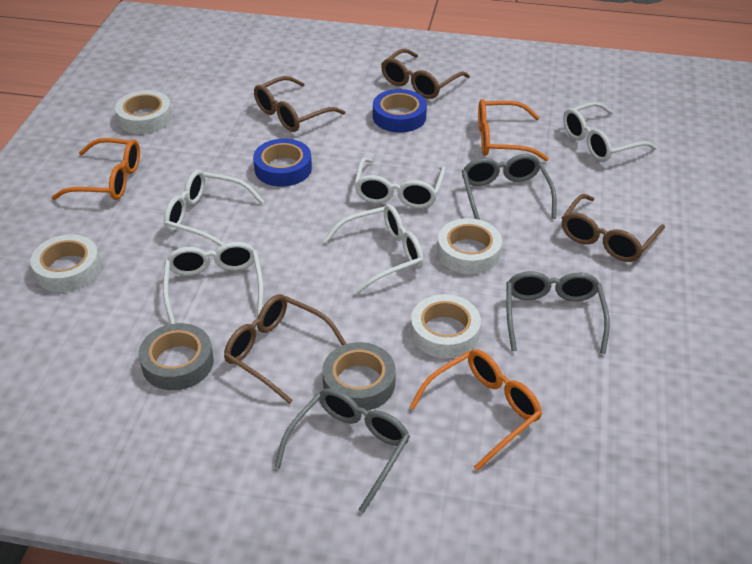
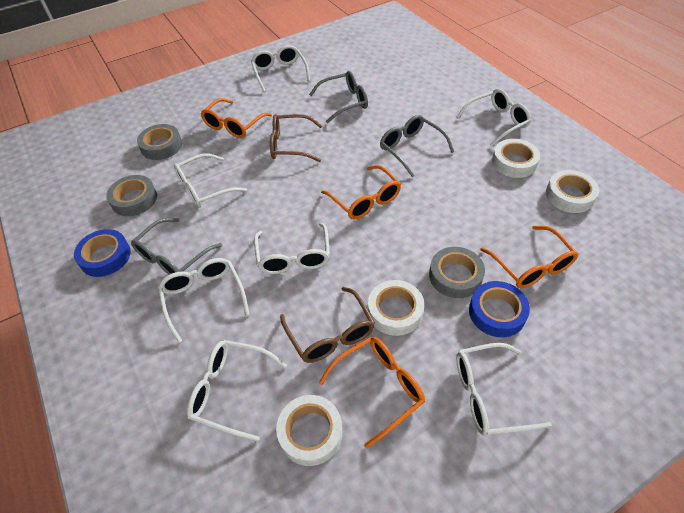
brown glasses: [224,294,347,404] [254,76,345,132] [381,49,470,99] [562,194,665,262] = 4 -> [270,114,322,162] [280,287,375,363] = 2
grey tape: [139,323,214,390] [322,342,396,411] = 2 -> [106,175,157,216] [137,124,182,160] [429,247,485,298] = 3
orange glasses: [51,138,140,200] [410,349,542,471] [478,99,549,161] = 3 -> [201,98,272,138] [319,337,425,448] [321,165,401,219] [480,226,578,288] = 4
white glasses: [163,242,263,324] [164,170,264,246] [323,204,424,295] [354,157,446,208] [563,102,657,162] = 5 -> [158,258,249,343] [174,154,247,208] [187,340,287,442] [251,45,310,92] [254,223,330,274] [456,89,531,147] [456,343,552,436] = 7

